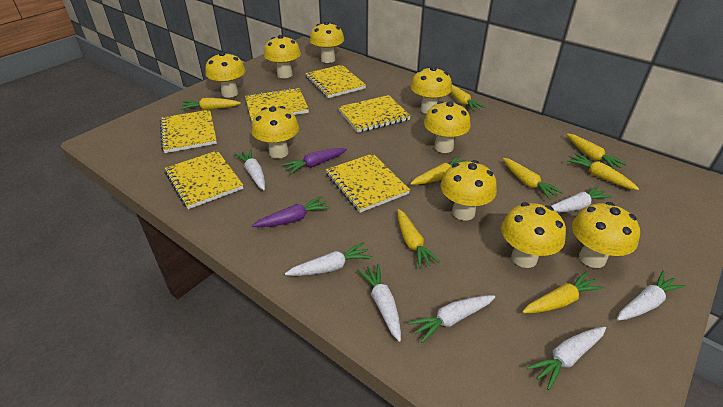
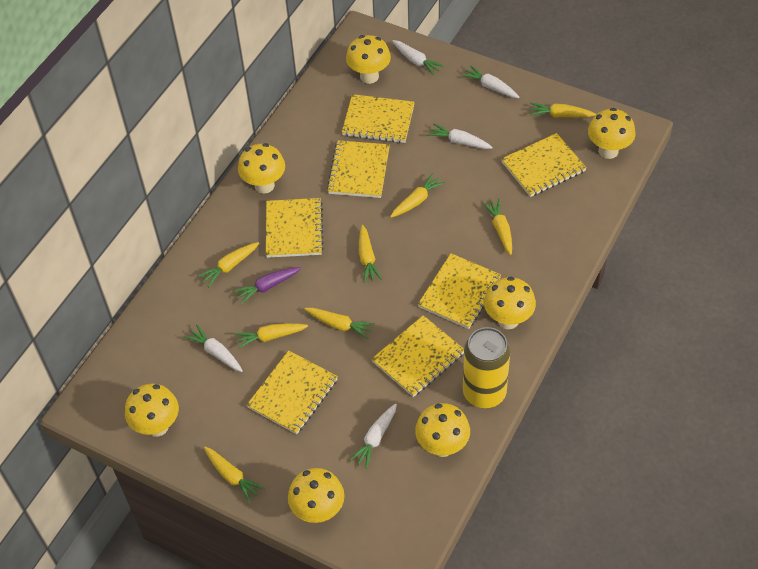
purple carrot: [252,196,330,227] [282,148,347,174] = 2 -> [233,267,301,304] = 1
white carrot: [234,149,265,190] [285,242,372,276] [357,264,401,342] [408,295,495,343] [526,327,606,390] [551,186,612,213] [617,271,686,321] = 7 -> [184,324,243,372] [349,404,397,469] [392,40,444,76] [427,123,493,149] [461,65,520,98] = 5
yellow can: none = 0 -> [463,327,511,408] = 1
yellow mushroom: [205,52,245,98] [252,106,299,159] [264,35,301,78] [310,21,344,63] [411,66,452,114] [424,101,471,153] [440,160,497,221] [501,202,566,268] [572,202,640,268] = 9 -> [125,384,179,437] [238,143,285,194] [288,468,344,523] [346,35,391,84] [415,403,470,457] [484,277,536,329] [588,108,635,159] = 7
yellow notebook: [160,110,217,153] [165,151,243,209] [245,88,309,121] [305,65,366,98] [326,154,410,213] [338,95,411,133] = 6 -> [247,350,338,435] [266,198,324,258] [327,140,390,198] [342,94,415,143] [372,315,464,397] [418,253,501,329] [501,133,587,197] = 7

